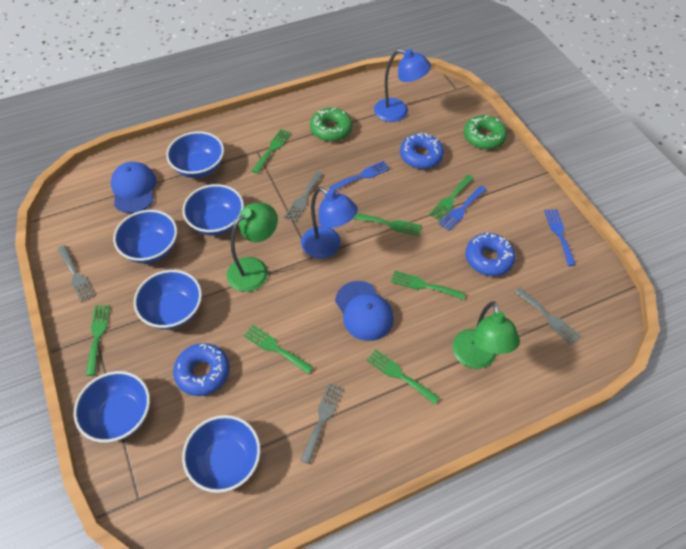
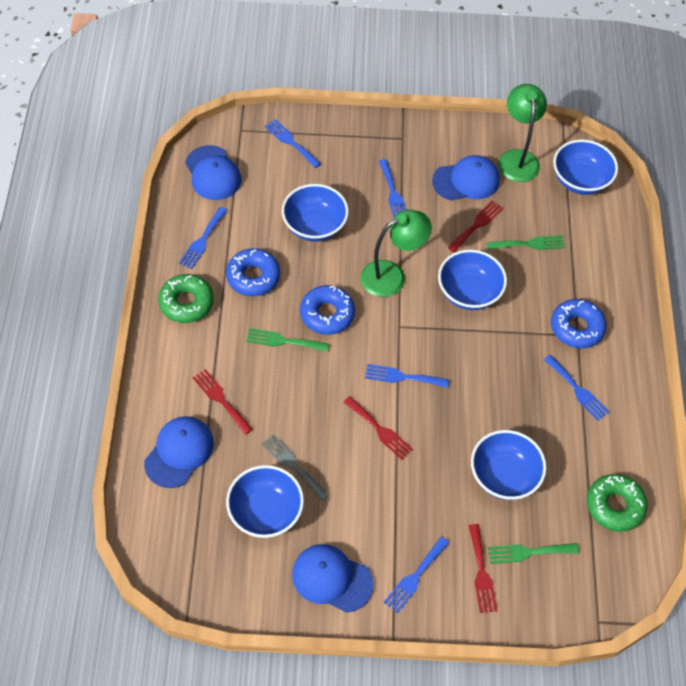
blue bowl: [73,371,150,443] [113,210,177,263] [134,270,202,329] [166,131,224,178] [182,184,244,236] [182,415,261,493] = 6 -> [226,465,304,538] [282,184,349,242] [438,250,507,310] [471,430,547,500] [553,139,618,195] = 5
blue cap: [111,162,156,213] [335,281,394,341] = 2 -> [144,416,214,488] [185,145,241,200] [292,544,374,613] [432,155,500,200] = 4
blue fork: [329,161,390,191] [439,186,487,231] [544,209,576,266] = 3 -> [179,207,228,269] [265,119,321,168] [365,364,449,388] [379,159,406,217] [383,537,449,613] [544,355,609,421] = 6
blue lamp: [301,187,358,259] [374,49,431,122] = 2 -> none = 0
green fork: [86,305,110,376] [243,325,313,374] [252,129,291,174] [353,213,422,236] [367,349,440,405] [391,271,465,300] [429,175,474,221] = 7 -> [246,328,329,352] [487,235,565,250] [488,543,579,564] = 3
grey fork: [58,245,95,303] [284,171,323,222] [300,383,343,464] [515,287,581,345] = 4 -> [262,434,329,501] = 1
red fork: none = 0 -> [193,369,253,435] [343,396,413,460] [448,200,504,252] [469,524,498,613] = 4

